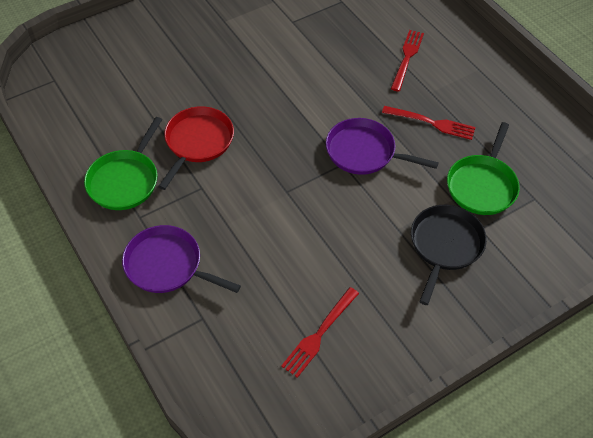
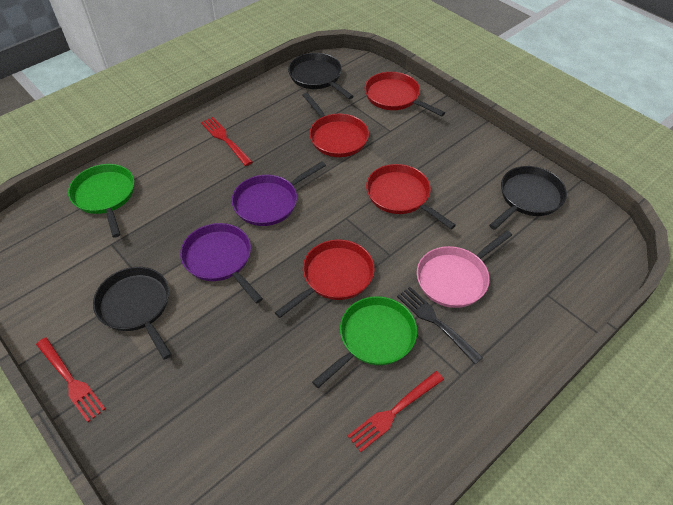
black fork: none = 0 -> [397,287,483,364] = 1
black pan: [411,205,487,305] = 1 -> [93,267,172,360] [288,53,354,99] [489,166,567,230] = 3
pink pan: none = 0 -> [417,230,512,308] = 1
red pan: [158,106,234,190] = 1 -> [275,240,375,318] [302,93,369,157] [365,72,445,116] [366,164,456,229] = 4

